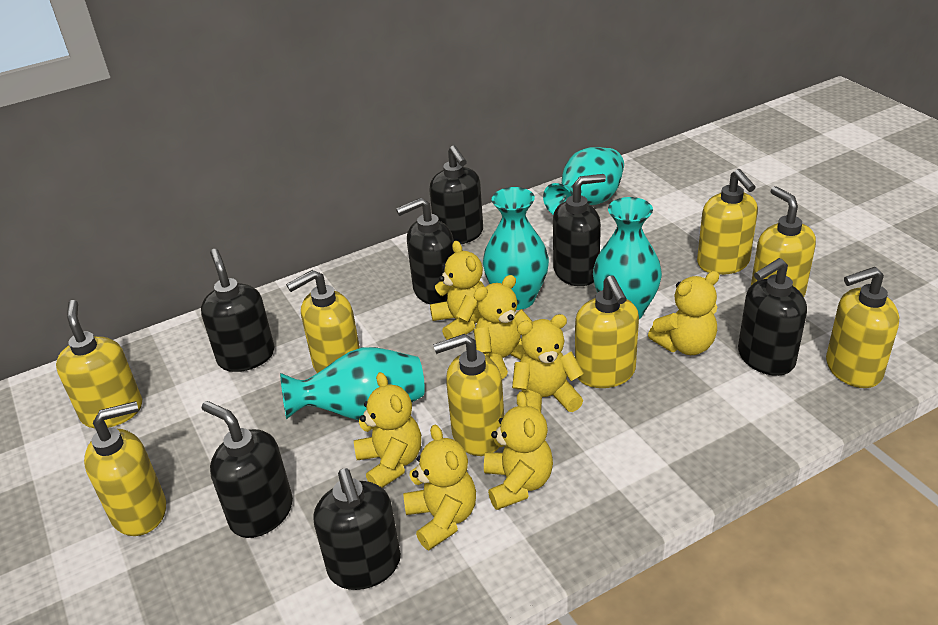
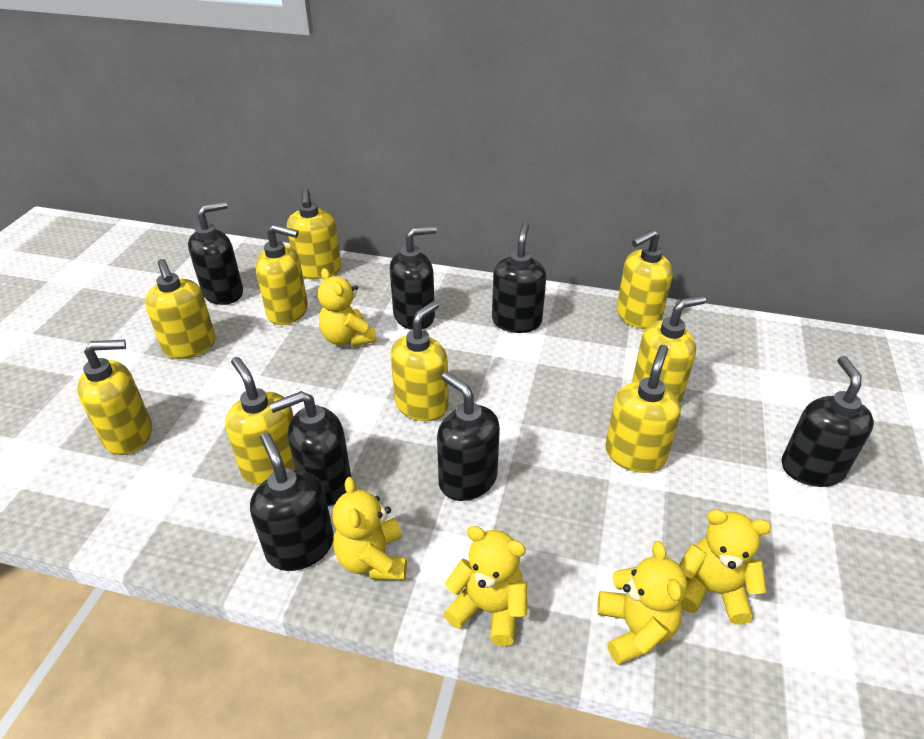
turquoise vase: [280,347,425,420] [483,187,549,310] [543,147,624,215] [593,197,662,319] = 4 -> none = 0
yellow soap dispenser: [56,300,142,428] [84,401,166,536] [286,270,360,373] [433,334,504,456] [575,275,639,388] [697,169,758,275] [751,186,816,297] [826,267,899,388] = 8 -> [77,340,152,455] [145,259,216,359] [225,357,295,485] [256,224,308,325] [287,187,341,279] [391,301,449,421] [605,345,681,473] [617,229,673,329] [632,295,706,403] = 9
yellow teddy bear: [354,372,421,488] [403,425,476,550] [430,241,485,340] [474,275,533,379] [484,391,553,510] [512,314,584,412] [648,271,719,355] = 7 -> [318,268,377,347] [332,477,407,580] [444,526,527,646] [597,541,687,665] [679,509,771,624] = 5

